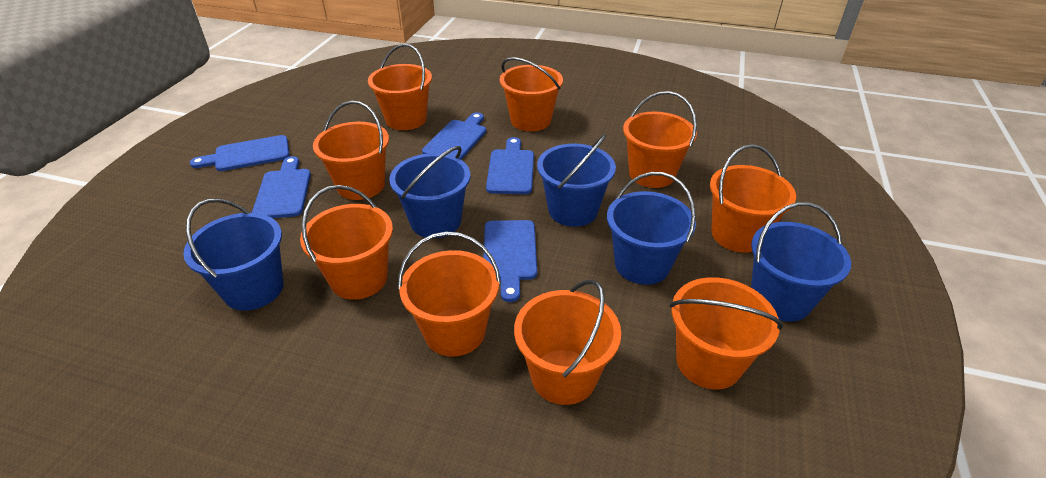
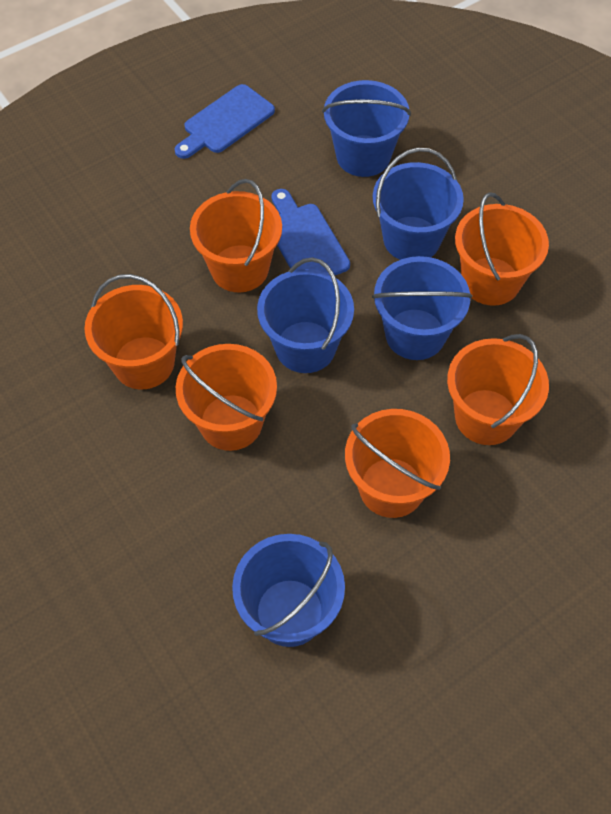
blue cutting board: [190,135,290,171] [252,156,311,218] [422,112,486,160] [484,220,537,302] [486,137,534,194] = 5 -> [175,84,275,159] [271,189,350,275] = 2
orange bucket: [300,185,393,300] [313,101,389,200] [368,44,432,130] [398,231,501,356] [500,57,563,131] [514,279,621,405] [623,91,697,188] [670,277,783,389] [710,144,796,253] = 9 -> [84,274,183,389] [176,344,277,451] [190,179,282,292] [345,409,450,518] [447,334,549,445] [455,192,549,306] = 6

